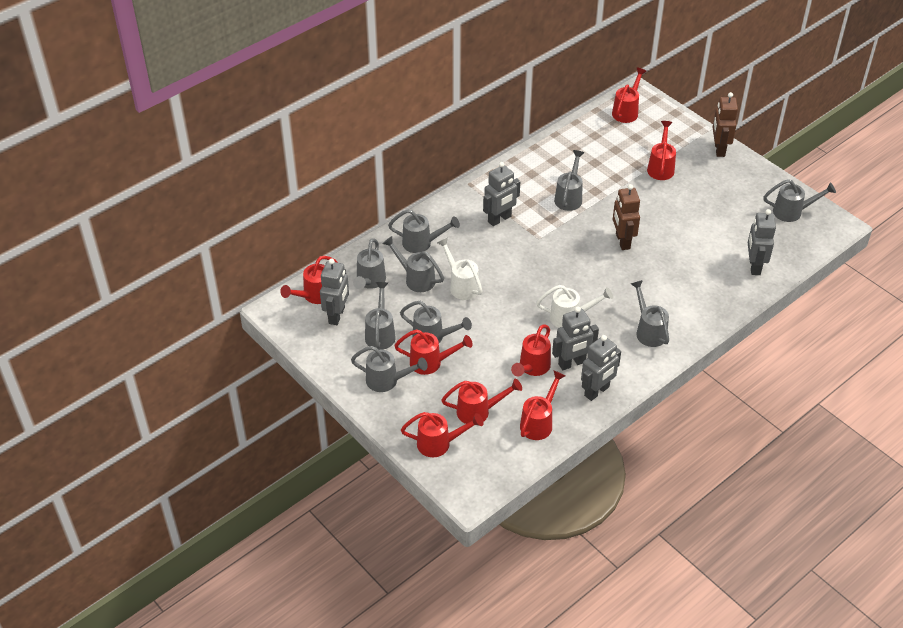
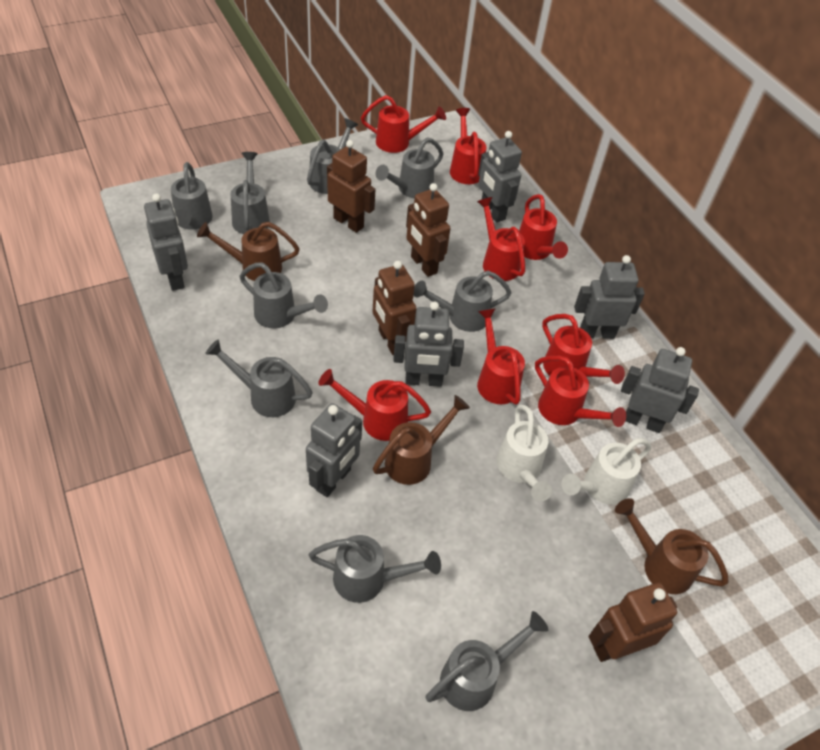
brown robot: [613,184,640,250] [713,92,738,157] = 2 -> [327,140,375,233] [372,261,416,355] [406,183,450,277] [588,582,677,662] = 4
brown watering can: none = 0 -> [197,222,300,281] [373,395,470,485] [615,498,729,594] = 3
grey robot: [320,258,349,325] [483,162,520,226] [552,306,599,370] [581,335,621,401] [748,209,776,275] = 5 -> [144,194,188,291] [306,403,362,497] [393,301,464,387] [478,131,522,223] [574,255,645,339] [621,347,699,433] = 6

